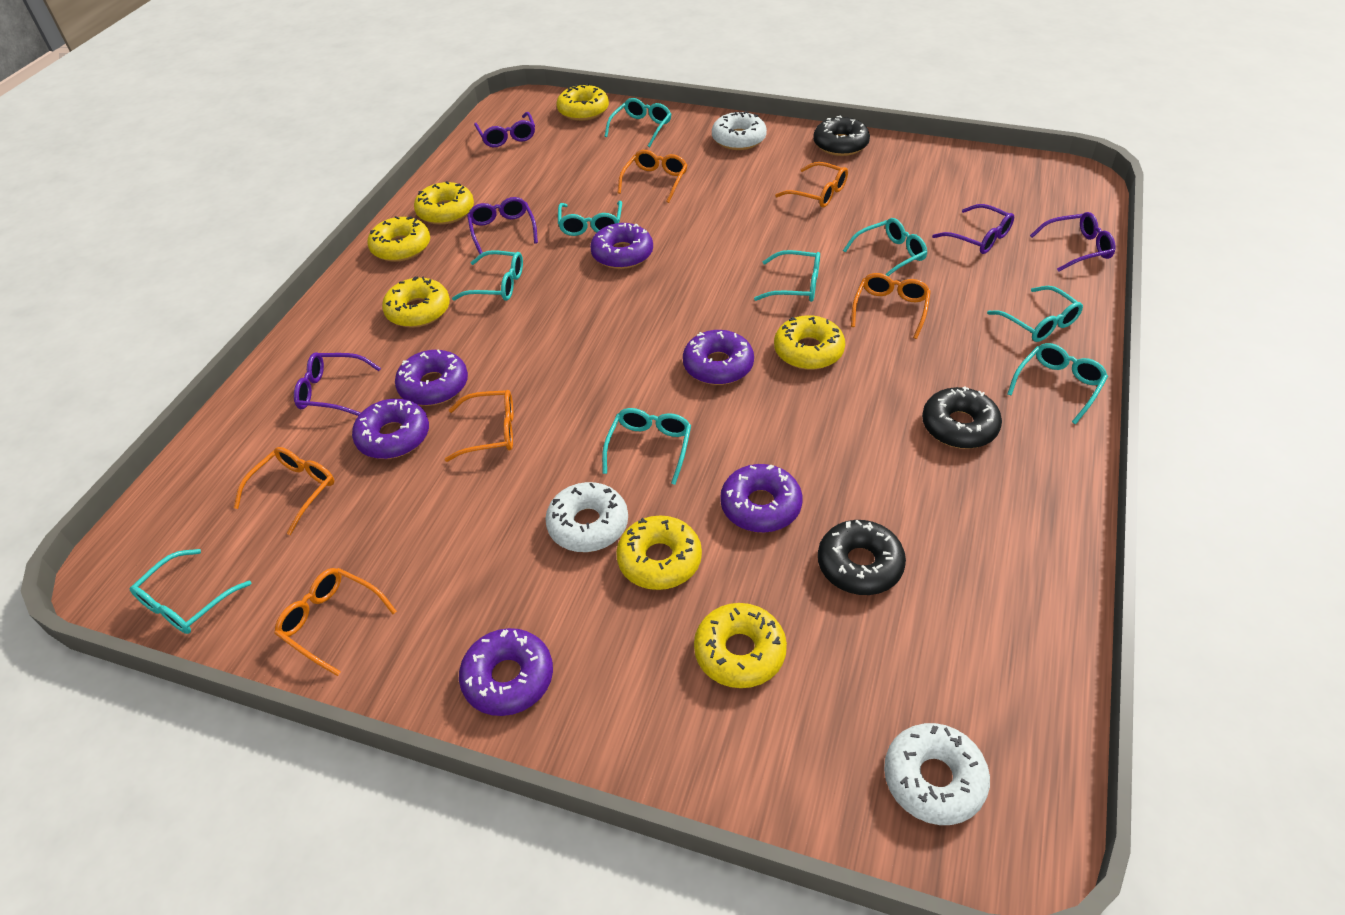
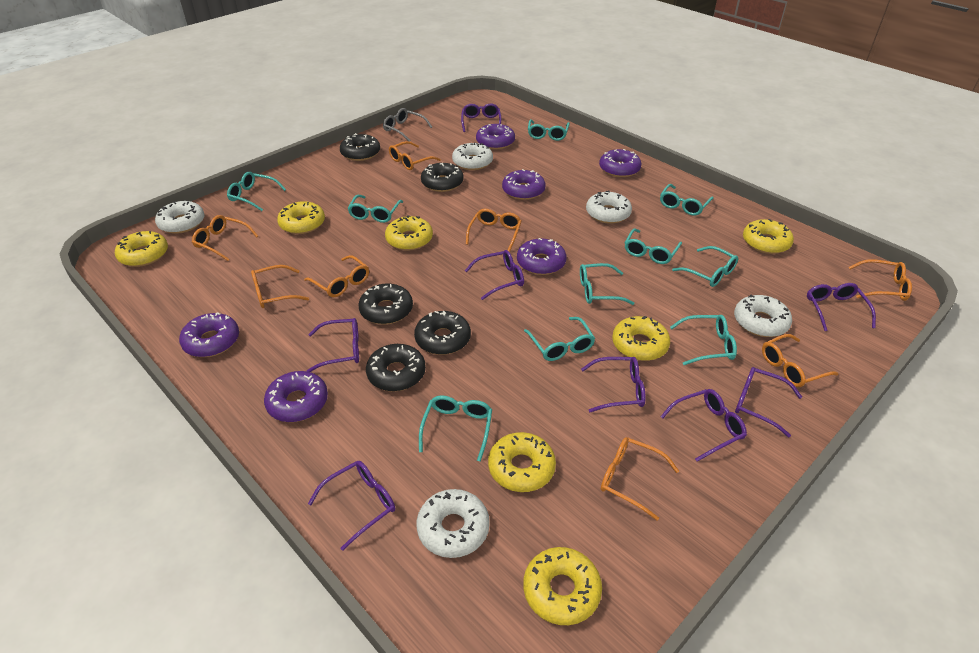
black donut: [813,115,870,156] [818,520,906,595] [922,386,1002,449] = 3 -> [340,133,380,161] [358,283,413,324] [366,344,426,392] [414,311,471,355] [421,163,464,192] = 5
grey glasses: none = 0 -> [383,108,432,142] = 1
orange glasses: [234,447,335,535] [274,568,397,676] [445,390,513,462] [617,150,687,203] [775,162,848,208] [851,273,931,339] = 6 -> [192,215,258,261] [251,265,309,308] [304,255,369,297] [389,141,441,170] [466,209,522,252] [601,437,679,521] [762,334,839,387] [849,259,912,301] = 8
purple glasses: [294,352,381,416] [467,197,538,254] [474,112,535,147] [932,204,1014,254] [1030,212,1115,272] = 5 -> [307,318,359,372] [308,461,395,551] [461,103,501,132] [465,250,524,300] [581,357,646,412] [660,389,747,462] [735,367,802,437] [807,283,876,331] = 8
turquoise glasses: [130,549,251,634] [452,250,523,301] [558,201,622,236] [602,408,691,485] [604,98,671,147] [754,250,820,302] [843,218,927,276] [987,286,1083,342] [1007,343,1108,424] = 9 -> [227,172,286,211] [347,195,403,223] [419,396,492,462] [524,317,595,361] [528,119,570,141] [580,263,634,305] [625,228,682,264] [660,184,714,216] [670,315,737,365] [672,246,738,287] = 10
white donut: [545,482,628,552] [712,111,767,150] [884,723,990,825] = 3 -> [155,201,205,234] [416,489,490,558] [452,143,493,170] [586,190,632,224] [734,295,792,337] = 5

